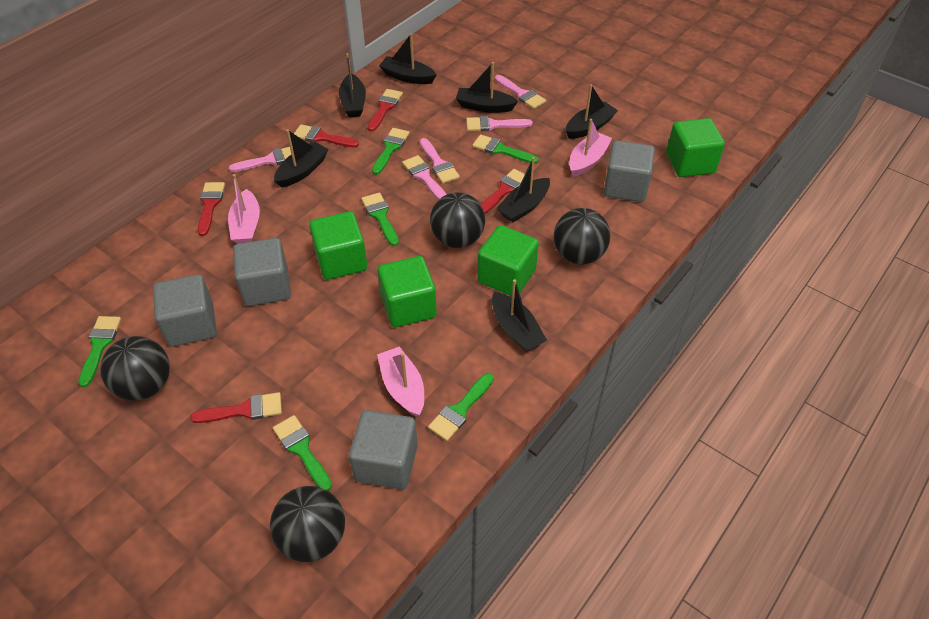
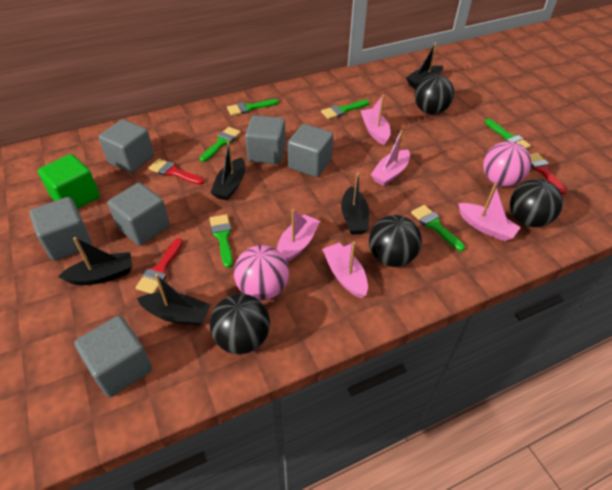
black boat: [274,129,329,188] [339,53,366,117] [379,33,437,84] [455,62,518,113] [492,279,547,352] [497,157,550,222] [566,84,618,139] = 7 -> [58,237,132,285] [137,274,211,326] [210,141,245,201] [341,172,369,235] [406,42,443,89] = 5
green cube: [309,211,367,280] [378,256,437,327] [477,225,539,296] [666,118,725,177] = 4 -> [38,154,100,209] = 1
grey cube: [153,274,217,347] [233,238,291,306] [349,410,418,489] [604,140,655,202] = 4 -> [29,197,92,261] [74,316,152,397] [98,119,154,173] [108,183,170,246] [245,115,286,164] [288,124,333,177] = 6
pink ball: none = 0 -> [234,245,289,300] [483,141,531,187] = 2
pink boat: [228,174,260,244] [377,347,424,417] [569,119,612,177] = 3 -> [277,209,320,262] [322,241,368,298] [361,95,391,145] [371,130,410,186] [458,184,521,241] = 5
pink brush: [229,147,291,172] [402,155,447,200] [420,138,460,184] [466,116,533,131] [495,75,546,109] = 5 -> none = 0
red brush: [190,392,282,423] [198,182,225,236] [294,124,359,147] [367,89,403,132] [481,169,525,214] = 5 -> [135,238,183,294] [149,159,204,185] [530,153,567,194] = 3

